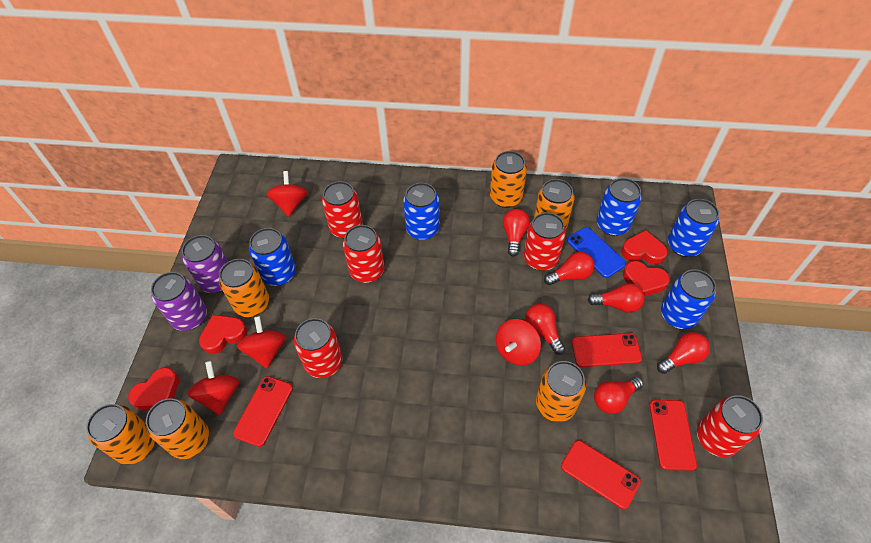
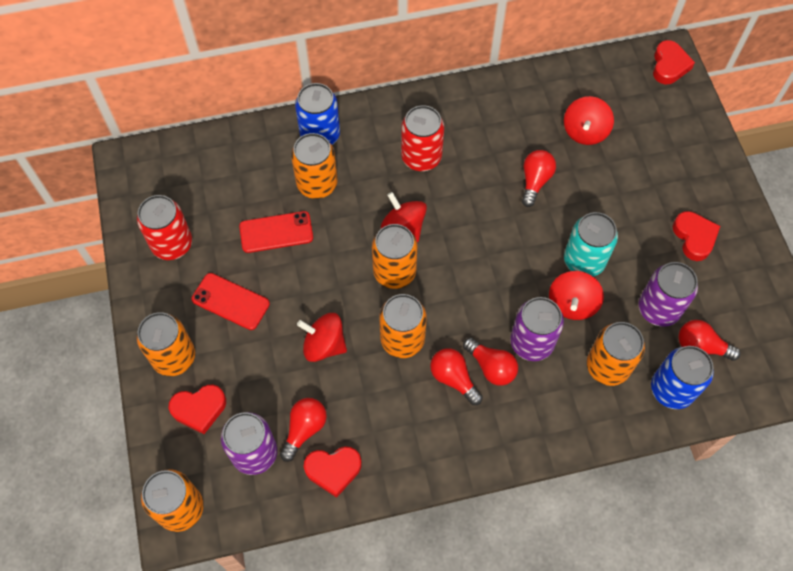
blue can: [249,228,296,286] [403,183,440,240] [597,178,642,236] [661,269,716,329] [668,199,719,257] = 5 -> [295,83,340,145] [651,346,714,409] = 2
blue phone: [567,227,626,278] = 1 -> none = 0
purple can: [151,272,207,331] [182,235,228,293] = 2 -> [221,412,277,475] [510,297,564,361] [639,262,698,327] = 3
red can: [294,318,343,378] [322,181,363,238] [343,225,384,283] [524,212,566,271] [697,395,763,457] = 5 -> [137,195,192,260] [401,105,444,171] = 2
red light bulb: [503,209,530,257] [525,304,565,355] [544,252,595,285] [588,283,645,313] [594,377,643,414] [657,332,710,374] = 6 -> [280,398,327,462] [430,348,483,405] [463,337,518,386] [522,150,556,207] [678,320,741,361] = 5
red phone: [233,376,293,447] [561,440,641,509] [572,333,642,367] [649,400,697,471] = 4 -> [191,273,270,330] [239,211,313,253] = 2
turquoise can: none = 0 -> [564,212,618,277] = 1

